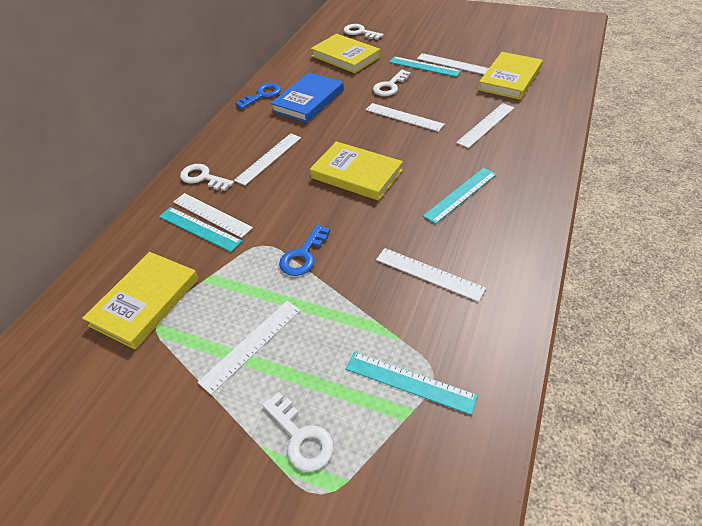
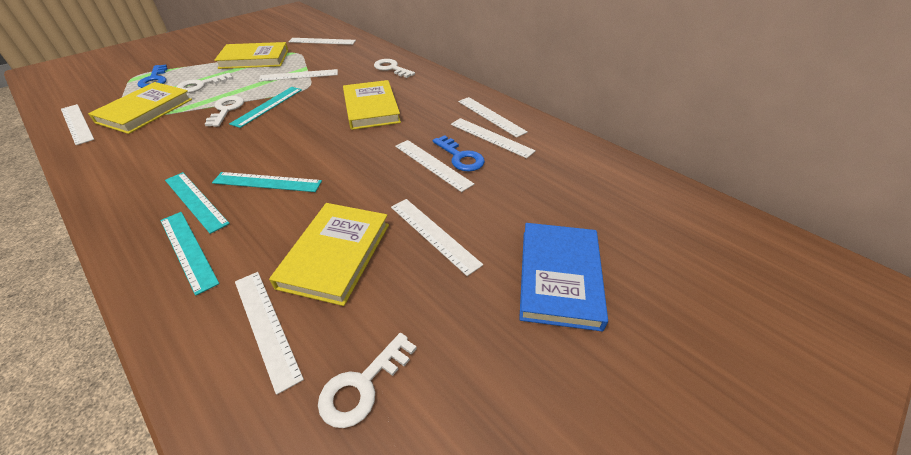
white ruler: [173,193,253,238] [197,301,301,395] [234,133,301,186] [366,103,445,132] [376,248,486,302] [417,53,489,75] [456,103,515,148] = 7 -> [61,104,94,145] [235,272,304,395] [259,69,338,81] [289,38,356,45] [391,199,483,276] [395,140,474,192] [451,118,536,158] [458,97,528,138] = 8

